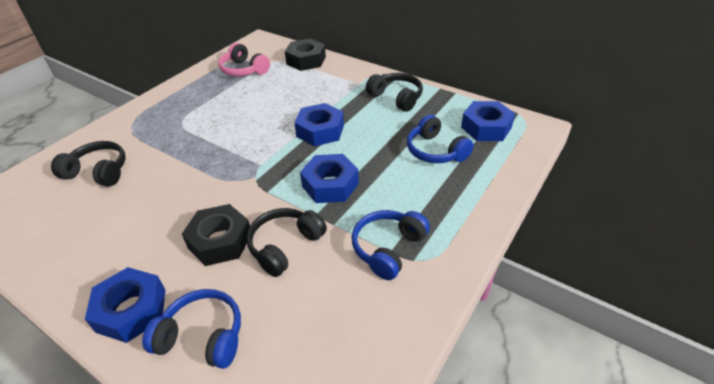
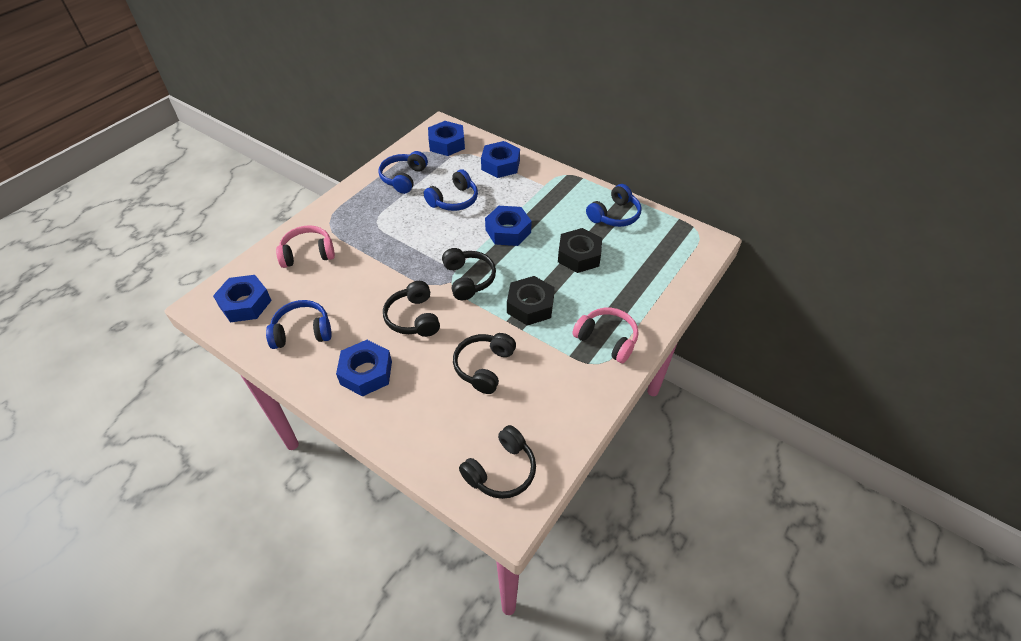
black headphones: [51,141,126,187] [246,208,327,277] [366,73,423,112] = 3 -> [383,281,440,337] [442,248,496,300] [453,333,516,394] [459,425,536,499] = 4
blue headphones: [142,289,241,369] [352,210,430,280] [407,114,474,163] = 3 -> [266,300,332,349] [379,151,428,194] [424,169,478,211] [586,184,641,227] = 4
blue nut: [85,267,165,343] [294,103,344,146] [300,154,359,203] [461,101,515,141] = 4 -> [213,275,272,322] [336,340,392,397] [428,121,465,156] [481,141,520,178] [485,206,532,246] = 5
pink headphones: [218,43,270,76] = 1 -> [276,225,335,268] [572,308,638,363] = 2

